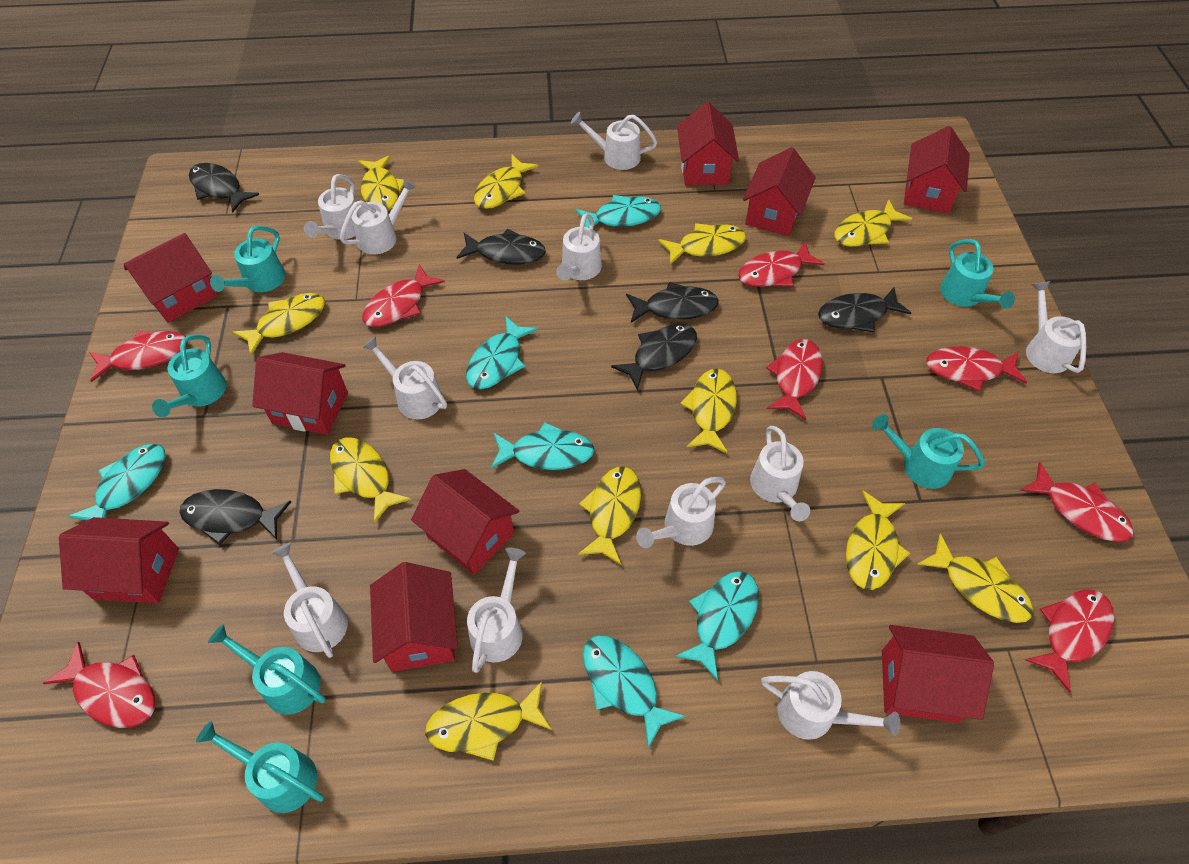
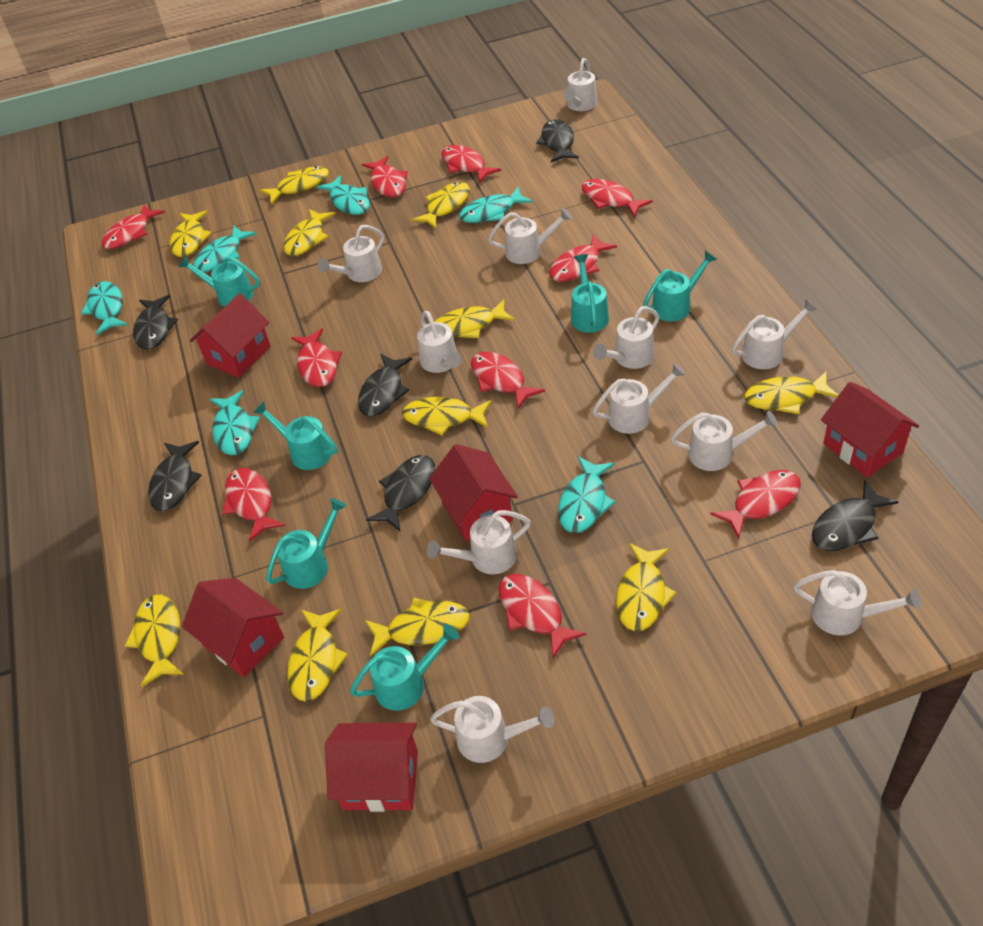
red fish: [43,642,155,728] [89,331,188,382] [362,265,445,327] [738,242,825,287] [766,339,823,420] [926,346,1027,391] [1020,462,1134,542] [1026,589,1114,693] = 8 -> [102,204,165,249] [222,468,285,542] [291,328,342,387] [362,156,408,197] [442,145,501,183] [471,352,545,409] [499,574,587,658] [549,234,617,282] [582,179,653,218] [710,470,801,539] = 10
red house: [59,517,179,603] [124,233,218,323] [252,352,348,435] [370,562,458,672] [411,469,519,575] [677,102,739,186] [743,147,816,236] [882,625,994,723] [904,126,970,213] = 9 -> [182,578,284,677] [190,293,271,378] [325,723,418,812] [429,444,518,541] [821,382,919,477] = 5

